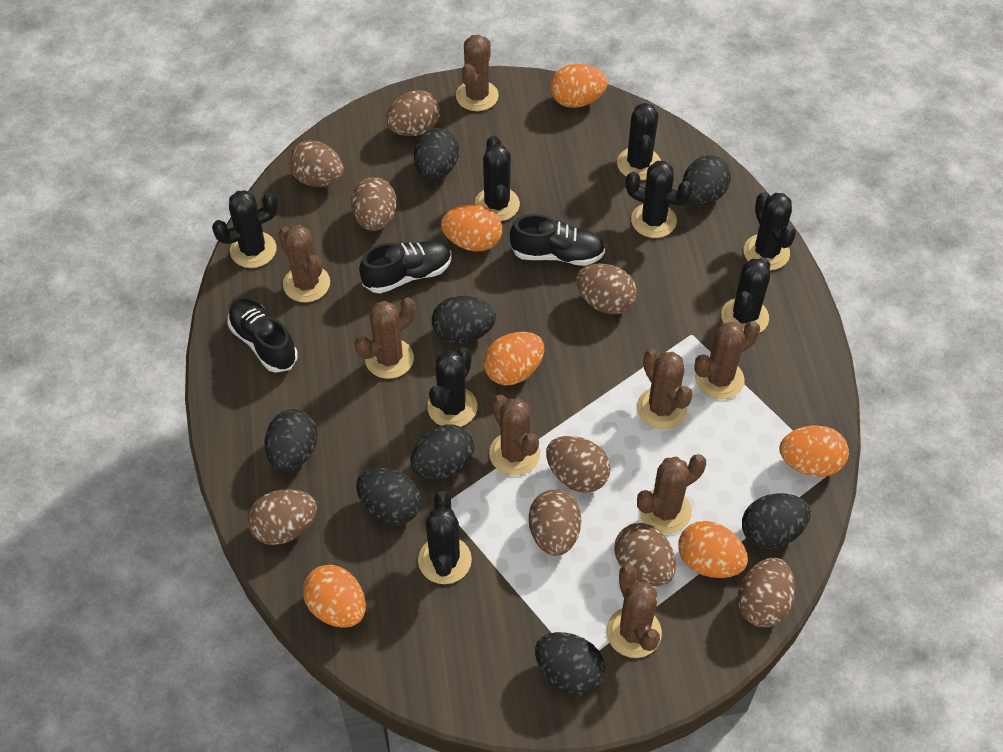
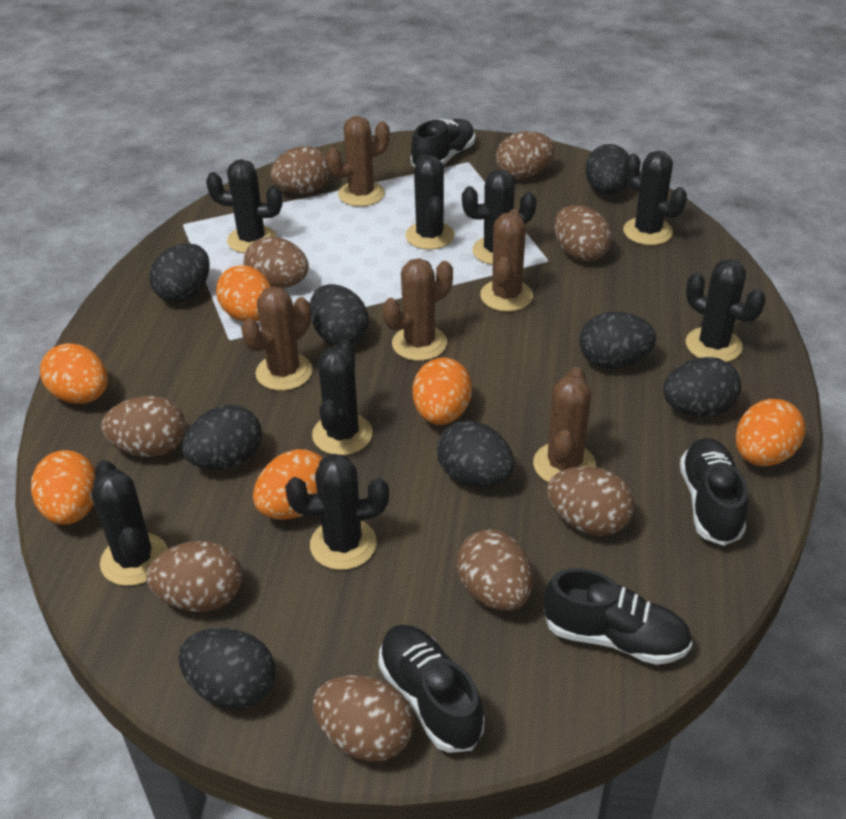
black shoe: [228,299,298,373] [359,241,451,293] [510,214,605,266] = 3 -> [378,625,485,753] [411,119,475,167] [544,568,692,665] [680,438,748,546] = 4
brown cactus: [278,225,330,302] [355,298,416,379] [456,35,499,111] [489,395,540,476] [607,564,662,658] [637,349,693,429] [637,454,706,534] [695,321,760,400] = 8 -> [241,286,313,391] [326,116,390,207] [383,258,453,361] [480,209,533,312] [533,367,596,483] = 5

